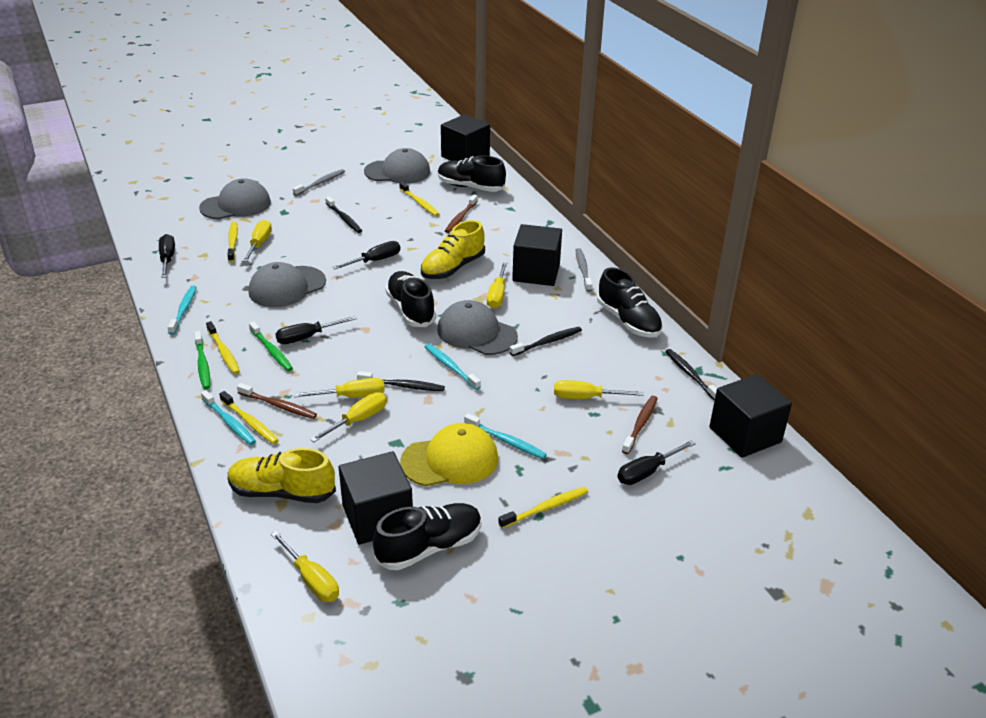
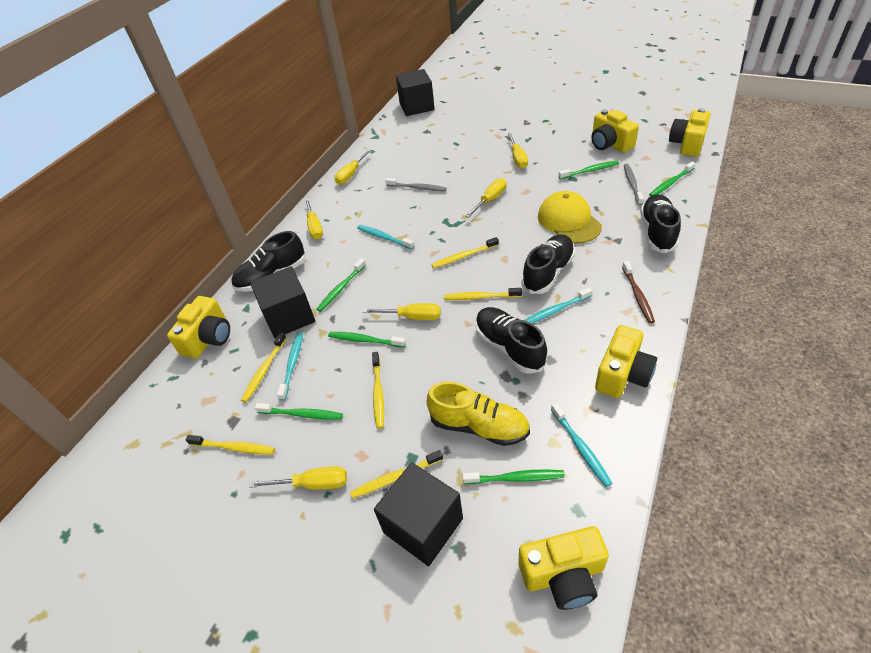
black cube: [339,451,413,545] [441,114,490,161] [512,224,562,286] [709,374,792,458] = 4 -> [250,266,315,338] [374,462,463,566] [396,69,434,116] = 3
black screwdriver: [159,234,175,278] [275,316,357,344] [332,241,400,270] [618,440,696,485] = 4 -> none = 0
black toothbrush: [325,196,362,233] [357,371,445,391] [510,327,582,356] [665,349,717,401] = 4 -> none = 0
brown toothbrush: [237,383,317,419] [445,195,478,233] [622,396,658,454] = 3 -> [622,261,655,323] = 1
green toothbrush: [194,331,210,389] [249,321,293,371] = 2 -> [255,403,343,420] [316,259,366,312] [328,332,406,347] [462,470,565,484] [559,160,619,179] [649,162,696,197] = 6
grey cap: [199,178,271,219] [249,262,326,307] [364,148,430,184] [437,300,518,355] = 4 -> none = 0
yellow camera: none = 0 -> [167,296,230,359] [518,526,609,610] [591,109,639,153] [595,325,657,398] [669,108,711,156] = 5
yellow shoe: [228,448,336,503] [421,220,485,279] = 2 -> [426,381,530,446] = 1
yellow toothbrush: [206,321,240,374] [219,391,279,444] [228,222,238,262] [399,182,439,216] [499,487,588,528] = 5 -> [186,435,275,455] [241,332,287,402] [350,450,443,499] [372,352,384,429] [431,237,499,269] [444,288,522,300] = 6

